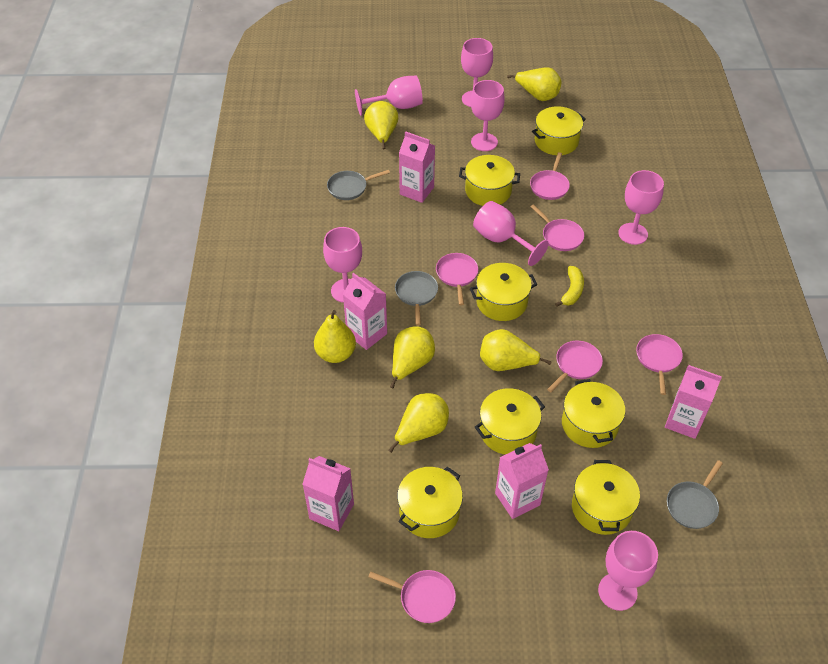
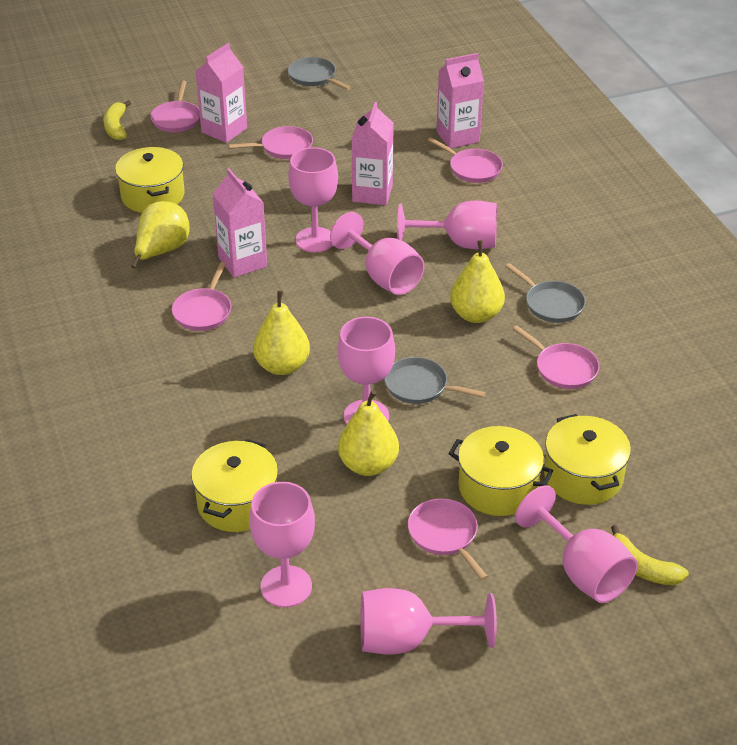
pink carton: [303,456,354,531] [343,273,387,350] [399,131,435,203] [495,443,549,519] [665,365,722,439] = 5 -> [196,43,247,143] [213,168,267,278] [352,102,394,205] [437,53,484,148] = 4
yellow banana: [555,266,584,307] = 1 -> [103,100,131,140] [611,525,689,585] = 2
yellow pear: [314,310,356,363] [364,101,398,149] [388,393,449,453] [390,326,435,389] [480,329,552,371] [507,67,561,101] = 6 -> [131,201,190,268] [253,290,310,375] [338,390,399,476] [450,240,505,323] = 4
yellow pot: [397,467,463,538] [459,155,520,206] [470,263,537,321] [475,388,545,455] [532,106,586,155] [562,379,625,448] [572,460,640,535] = 7 -> [115,147,185,213] [191,439,278,532] [448,426,553,516] [544,414,631,505] = 4

